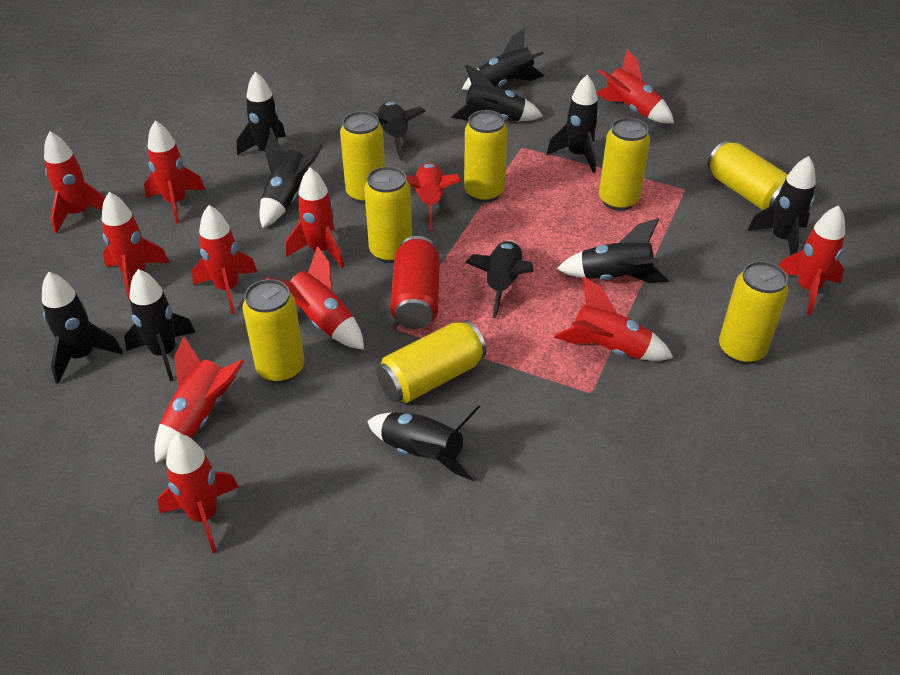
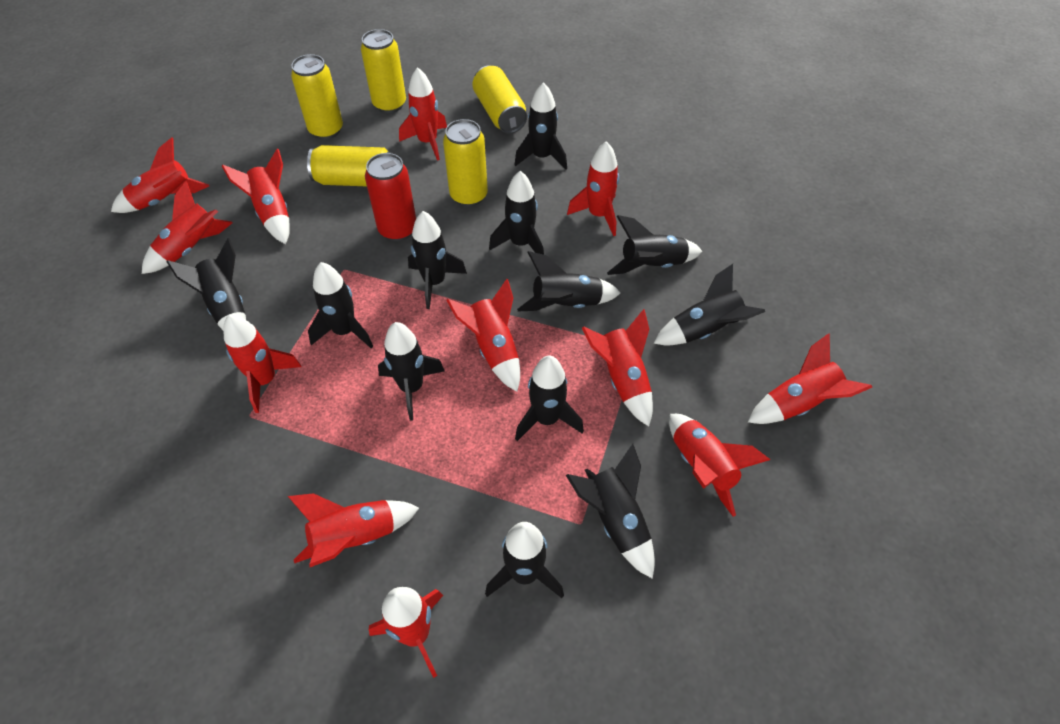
yellow can: [242,279,305,383] [340,111,385,204] [364,166,412,263] [376,321,486,403] [464,110,508,203] [599,118,650,211] [707,141,788,210] [719,261,788,364] = 8 -> [291,54,343,140] [307,145,393,186] [361,29,406,113] [443,119,488,207] [472,65,527,134] = 5

